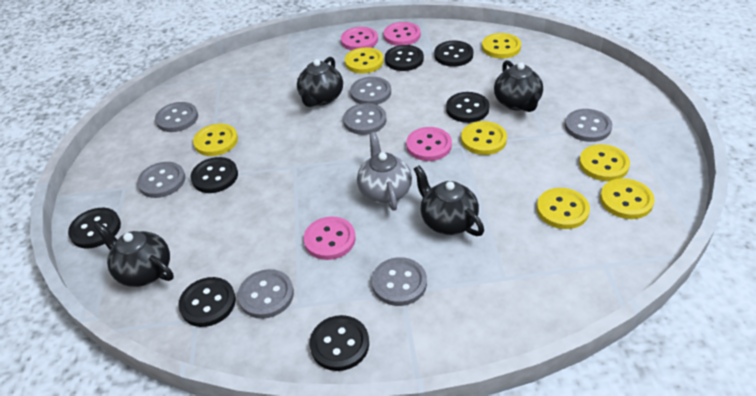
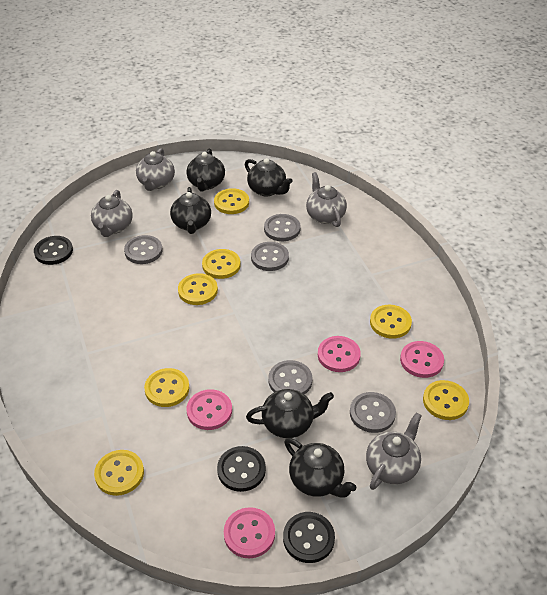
black button: [68,208,121,248] [179,277,236,327] [191,157,238,193] [310,315,369,371] [385,45,424,71] [434,41,473,67] [446,92,490,123] = 7 -> [34,236,73,265] [217,446,266,492] [283,512,335,563] = 3
black teapot: [94,222,174,287] [297,57,343,107] [414,165,484,236] [494,60,543,112] = 4 -> [170,187,211,234] [186,149,225,192] [245,158,293,196] [246,389,334,438] [284,438,356,498] = 5
grey button: [137,162,185,198] [155,102,198,132] [238,269,294,319] [343,103,386,135] [350,77,391,105] [372,257,427,306] [565,109,612,142] = 7 -> [124,235,162,264] [251,242,289,271] [264,214,300,241] [269,360,312,395] [350,392,396,433] = 5
grey teapot: [357,132,412,211] = 1 -> [91,190,133,237] [136,148,175,191] [306,172,347,227] [366,413,422,490] = 4

